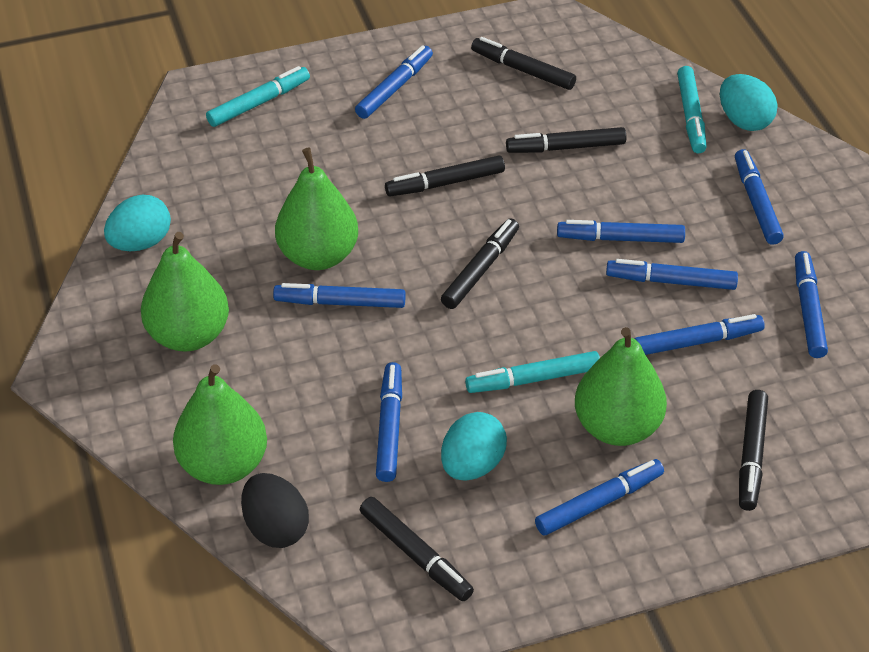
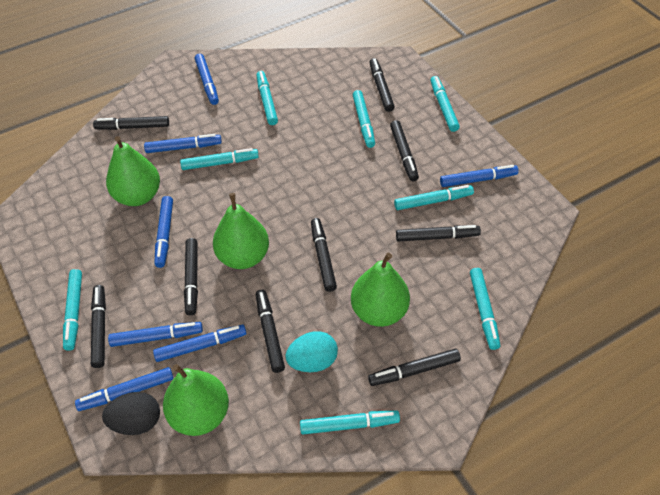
black marker: [360,497,474,601] [385,155,505,196] [441,218,519,309] [471,37,576,90] [506,127,627,153] [739,390,768,511] = 6 -> [91,285,106,368] [93,116,169,130] [184,238,198,315] [256,290,285,373] [311,218,337,292] [368,349,461,386] [369,58,395,112] [390,120,419,181] [396,225,481,242] = 9
blue marker: [273,283,406,308] [355,45,433,119] [376,362,402,482] [535,459,664,535] [557,220,685,243] [606,259,738,290] [634,314,765,355] [735,149,784,245] [795,251,828,358] = 9 -> [75,367,173,411] [108,322,203,347] [144,134,222,153] [153,325,246,362] [155,196,173,268] [195,54,219,105] [440,165,519,187] = 7
turquoise egg: [104,195,171,251] [441,412,507,481] [720,74,777,131] = 3 -> [285,331,338,372] = 1
turquoise marker: [206,66,310,127] [465,351,600,393] [677,66,707,153] = 3 -> [63,269,82,351] [180,148,259,170] [257,71,278,125] [300,410,400,434] [353,90,375,148] [394,185,474,210] [430,76,460,132] [470,268,500,350] = 8

